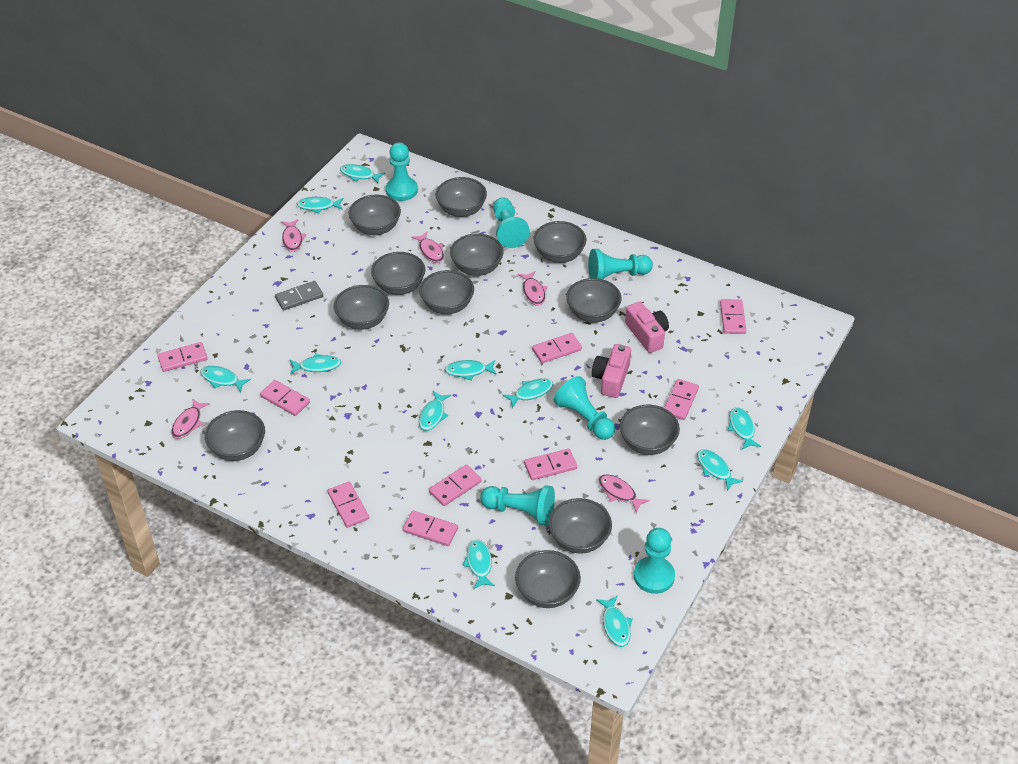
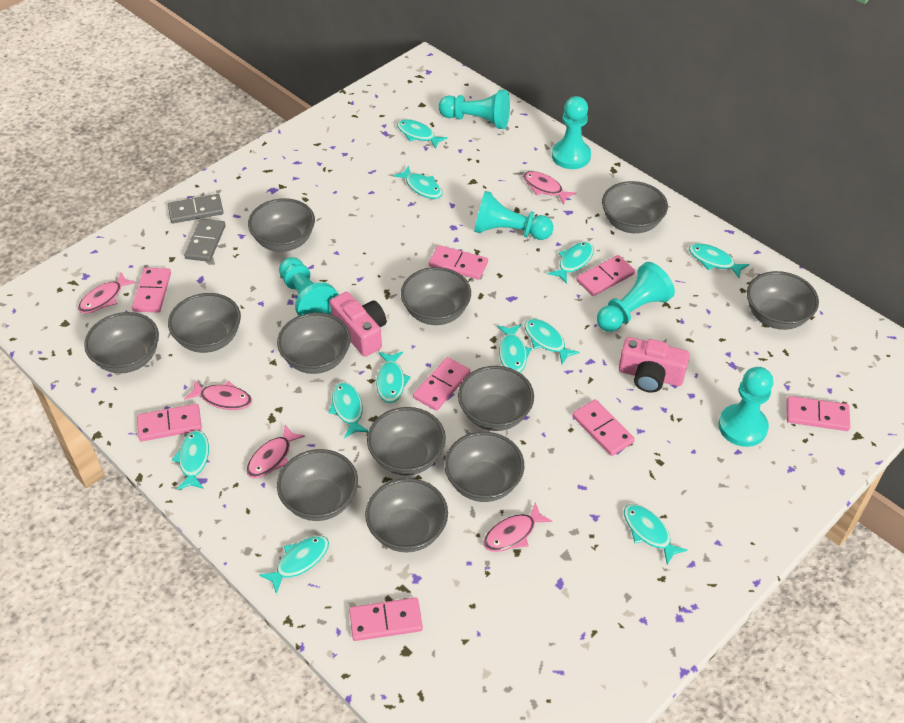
grey domino: [275,281,323,311] = 1 -> [168,194,223,223] [184,219,225,262] = 2
pink domino: [157,342,208,372] [260,380,310,416] [328,481,369,528] [403,510,458,546] [429,465,482,506] [524,449,577,480] [532,333,582,363] [664,379,699,420] [720,299,746,334] = 9 -> [132,268,171,312] [137,404,202,441] [349,597,423,641] [413,357,470,411] [429,245,488,280] [572,399,635,456] [576,255,635,296] [787,396,850,431] = 8

